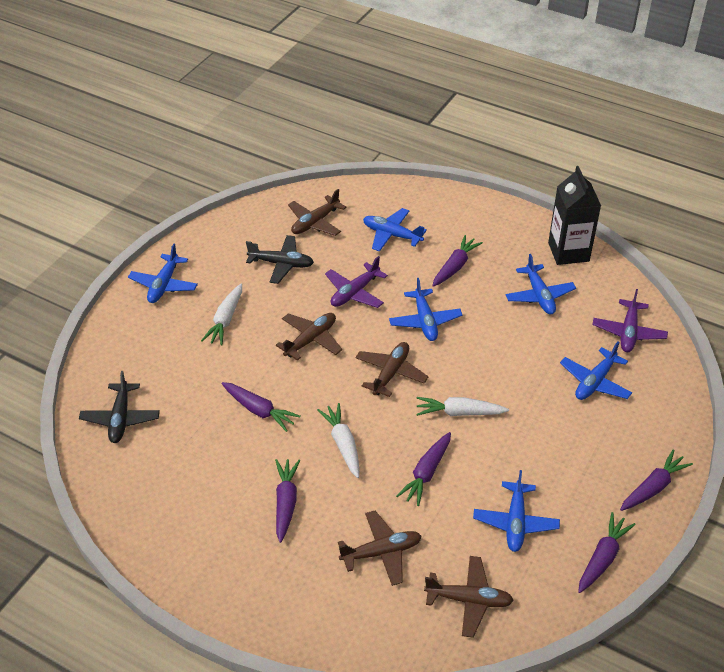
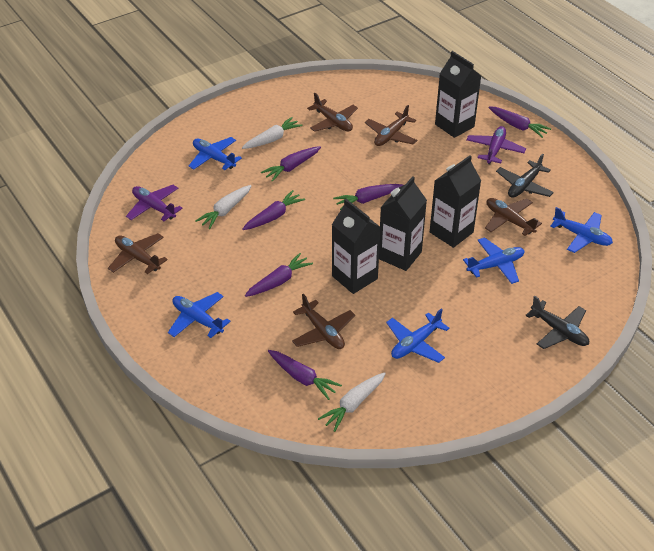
black carton: [548,166,601,265] = 1 -> [332,199,381,294] [379,176,427,271] [430,155,481,248] [435,51,481,138] = 4
blue plane: [128,243,198,303] [363,208,427,252] [389,278,462,341] [473,470,560,552] [505,254,576,314] [560,341,632,400] = 6 -> [168,292,231,338] [189,137,242,170] [386,308,449,363] [463,237,525,284] [550,207,613,253] = 5

